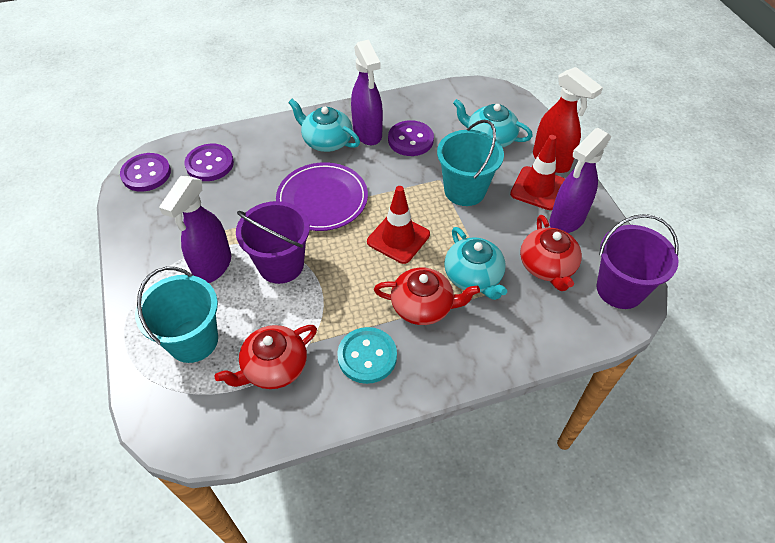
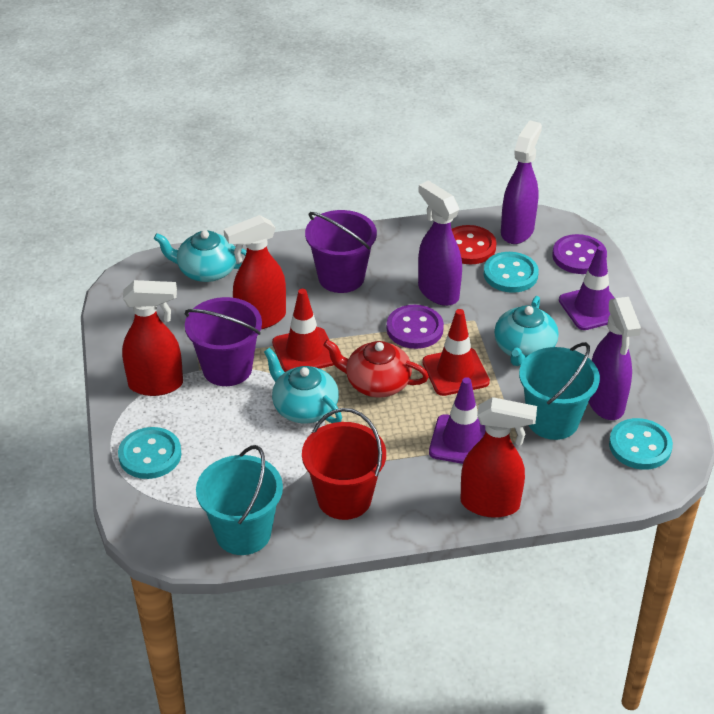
purple button: [120,153,171,192] [185,144,234,181] [388,120,434,156] = 3 -> [387,305,444,349] [552,234,607,274] = 2
purple plate: [276,162,368,231] = 1 -> none = 0
purple traffic cone: none = 0 -> [429,377,486,464] [559,246,614,330] = 2
red bucket: none = 0 -> [302,408,386,520] = 1
red button: none = 0 -> [451,225,496,264] = 1
red spray bottle: [533,67,603,173] = 1 -> [122,280,183,396] [224,215,286,329] [461,397,537,518] = 3
red teapot: [214,325,317,389] [374,268,480,325] [520,215,582,291] = 3 -> [323,339,429,398] = 1
turquoise button: [337,327,397,384] = 1 -> [118,427,181,479] [484,252,539,293] [609,418,673,470] = 3

